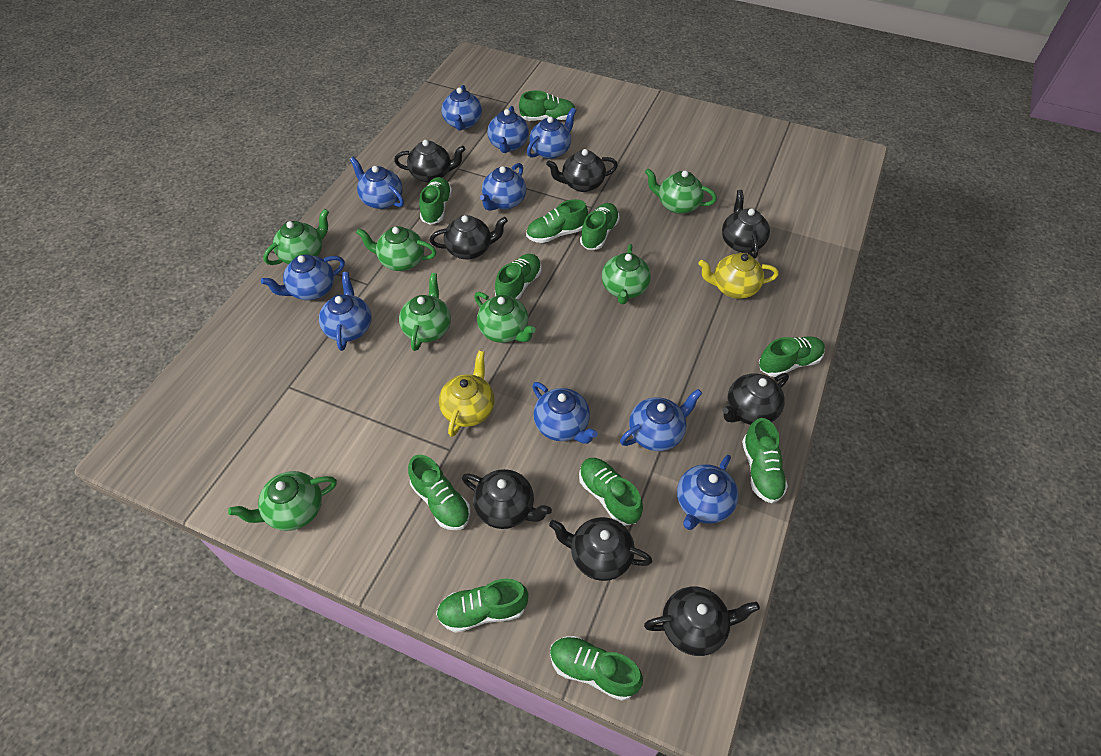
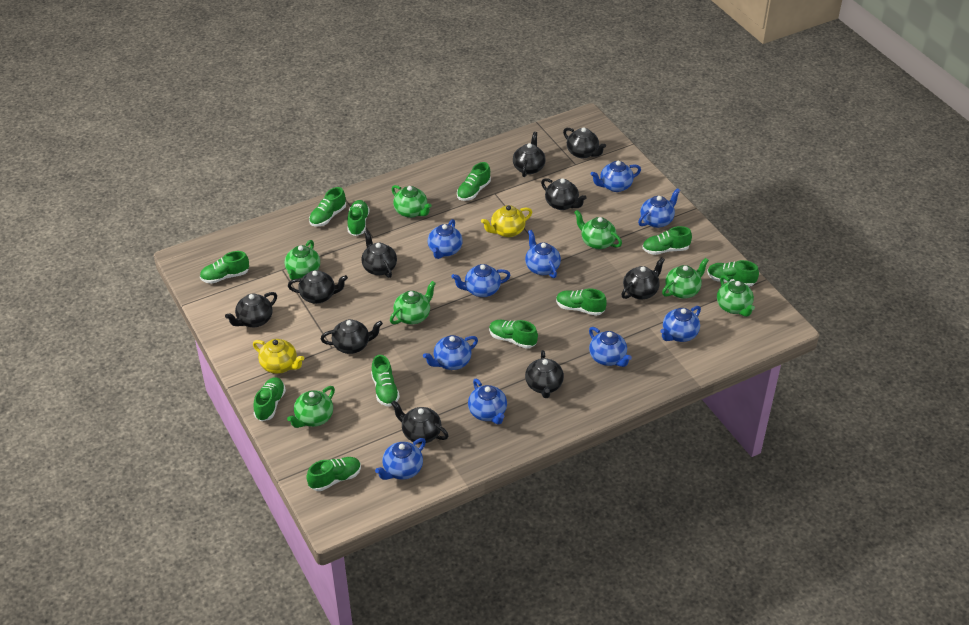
black teapot: [394,140,465,183] [430,215,508,259] [462,469,552,529] [546,149,618,192] [549,517,652,581] [644,586,760,656] [722,190,770,259] [723,373,789,425] = 8 -> [225,292,277,327] [288,270,348,304] [321,319,383,354] [361,230,397,278] [391,400,448,444] [513,132,546,177] [525,350,564,398] [541,178,587,210] [563,127,606,158] [621,257,665,299] = 10

